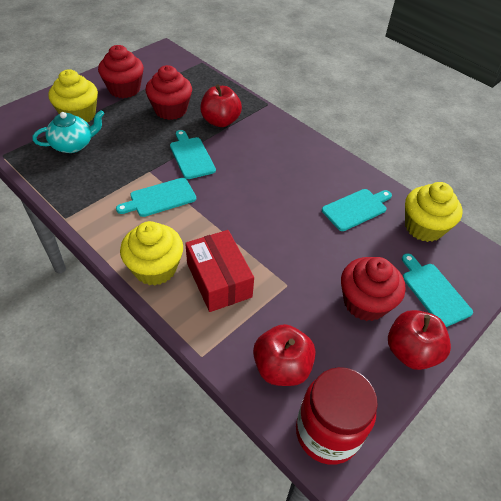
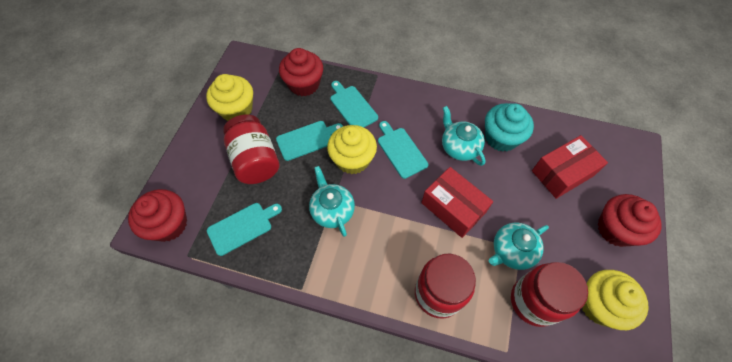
red apple: [200,85,242,127] [253,324,316,386] [388,310,451,370] = 3 -> none = 0
red box: [185,230,254,312] = 1 -> [421,167,493,238] [532,135,608,199] = 2
red jar: [296,367,378,465] = 1 -> [223,114,279,184] [415,253,476,319] [511,262,588,327] = 3
turquoise cupcake: none = 0 -> [485,103,534,152] = 1
turquoise teapot: [32,110,104,153] = 1 -> [309,166,355,237] [442,106,486,166] [489,223,549,270] = 3

